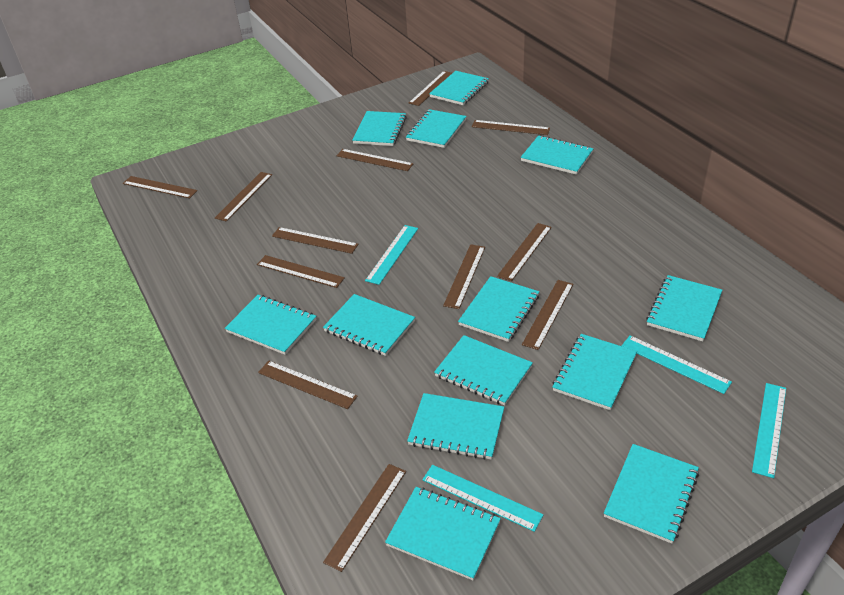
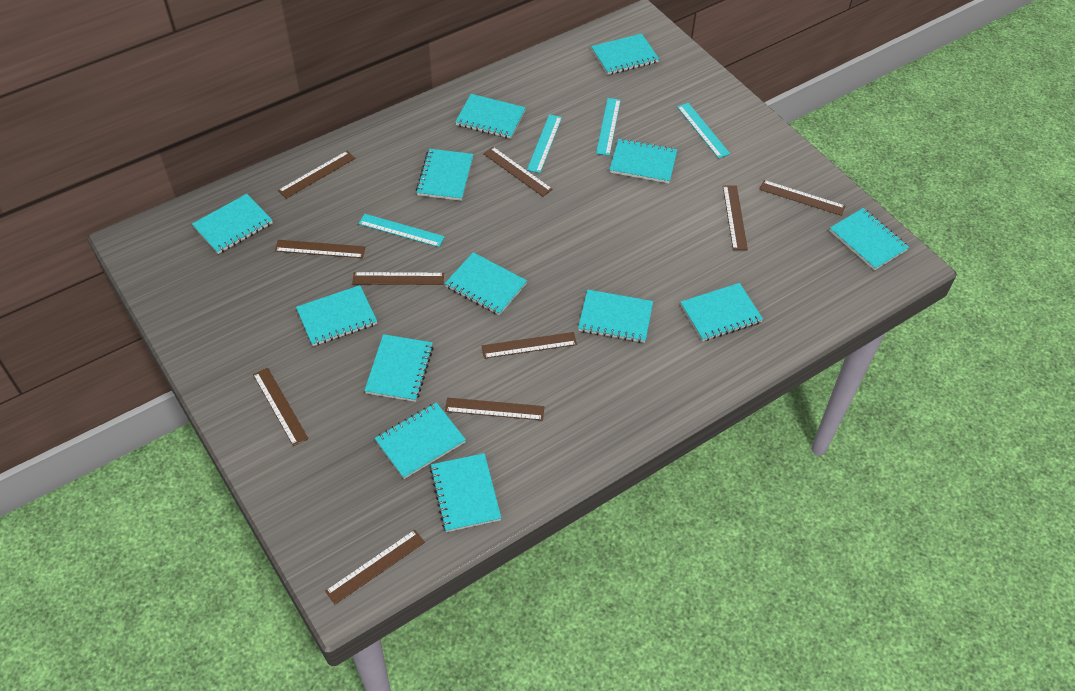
brown ruler: [123,176,198,199] [215,172,272,222] [257,255,345,288] [258,361,358,409] [272,227,359,254] [323,464,406,572] [336,149,413,171] [409,71,452,106] [443,244,485,309] [472,120,550,135] [497,223,552,281] [522,280,573,350] = 12 -> [253,368,309,446] [275,240,365,258] [278,151,355,198] [325,530,425,604] [352,272,444,285] [445,398,544,421] [482,332,577,359] [483,147,553,197] [723,185,748,250] [759,180,845,216] = 10

